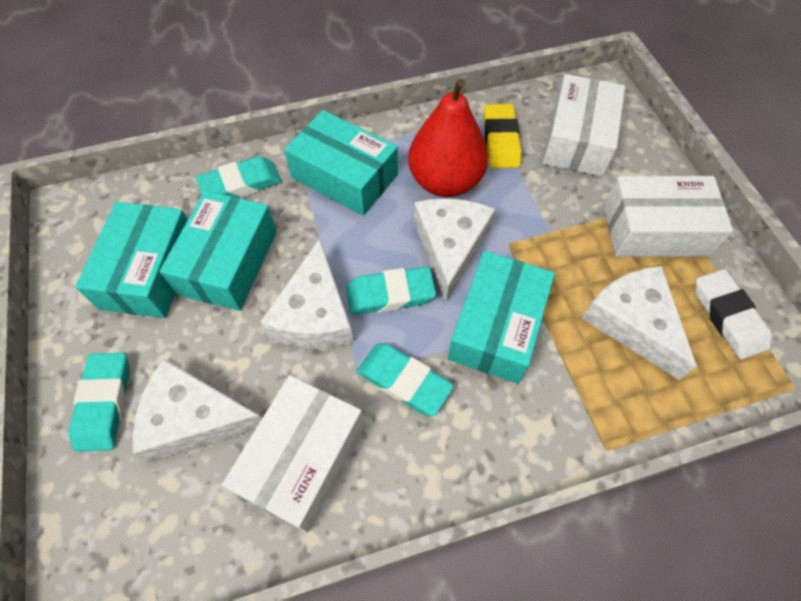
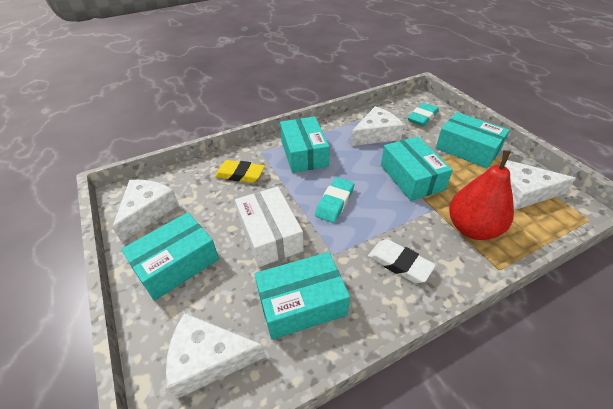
turquoise box: [75,202,188,318] [160,191,277,311] [284,110,398,216] [448,251,555,384] = 4 -> [121,212,219,301] [254,252,350,340] [280,116,330,173] [381,136,453,201] [436,112,510,169] = 5
turquoise eraser: [69,353,130,452] [196,156,281,197] [346,267,436,315] [357,344,454,416] = 4 -> [315,177,354,223] [408,103,439,126] = 2
white box: [222,375,364,533] [542,74,625,177] [604,176,733,257] = 3 -> [235,186,304,267] = 1

